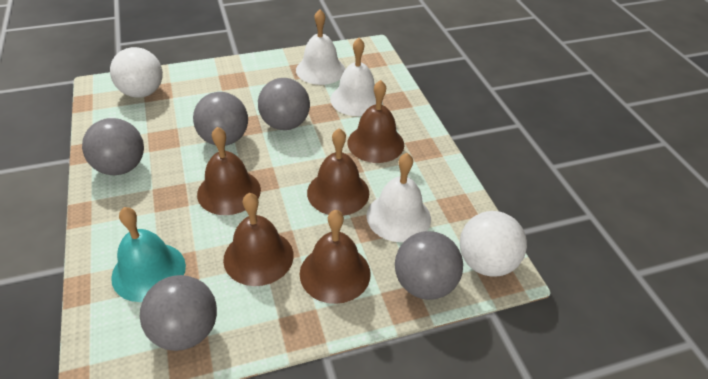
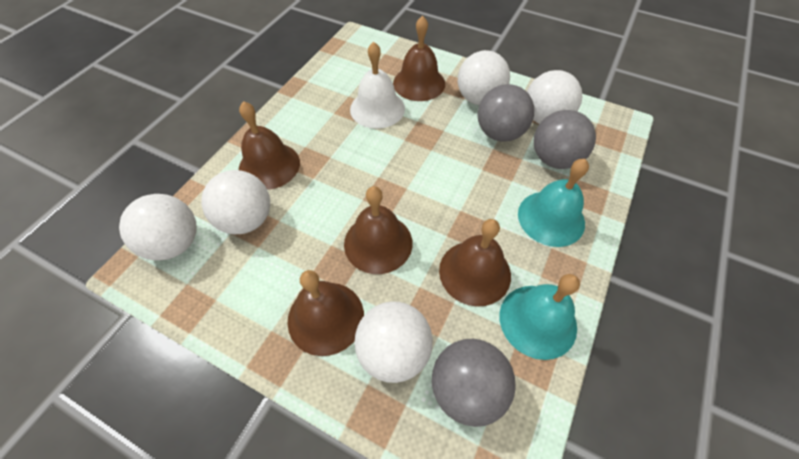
grey ball: [82,118,144,175] [140,275,217,351] [193,92,248,146] [258,78,310,130] [395,231,463,300] = 5 -> [432,339,515,427] [477,84,534,142] [534,110,596,169] = 3
turquoise bell: [111,207,186,302] = 1 -> [500,274,580,360] [518,159,589,247] = 2
white ball: [110,47,163,98] [460,211,527,277] = 2 -> [119,194,196,261] [201,170,270,234] [354,301,433,383] [458,50,510,105] [527,70,582,124] = 5
white bell: [296,9,345,85] [330,38,383,116] [366,153,431,242] = 3 -> [350,42,405,129] = 1

